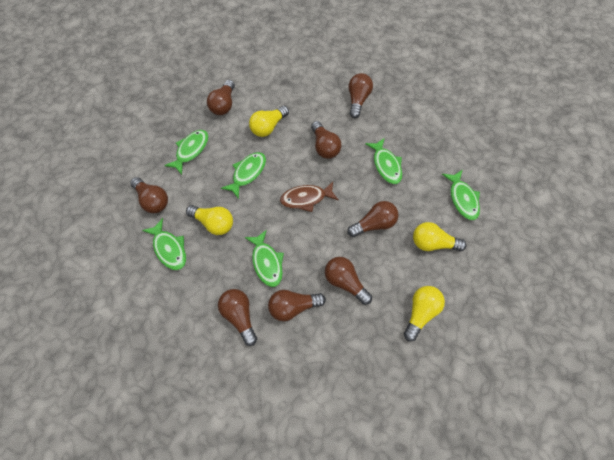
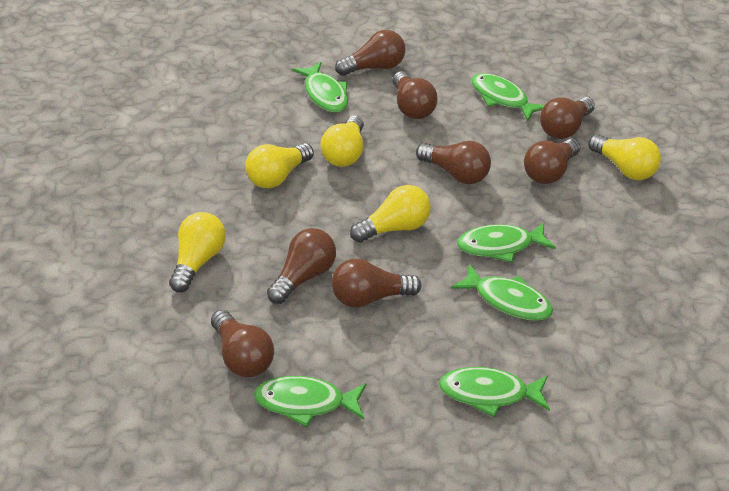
brown fish: [280,182,339,212] = 1 -> none = 0
yellow light bulb: [186,205,233,235] [249,106,289,137] [403,286,445,341] [413,222,467,251] = 4 -> [169,212,226,293] [245,143,314,188] [320,115,364,167] [350,185,431,243] [588,134,661,180] = 5

